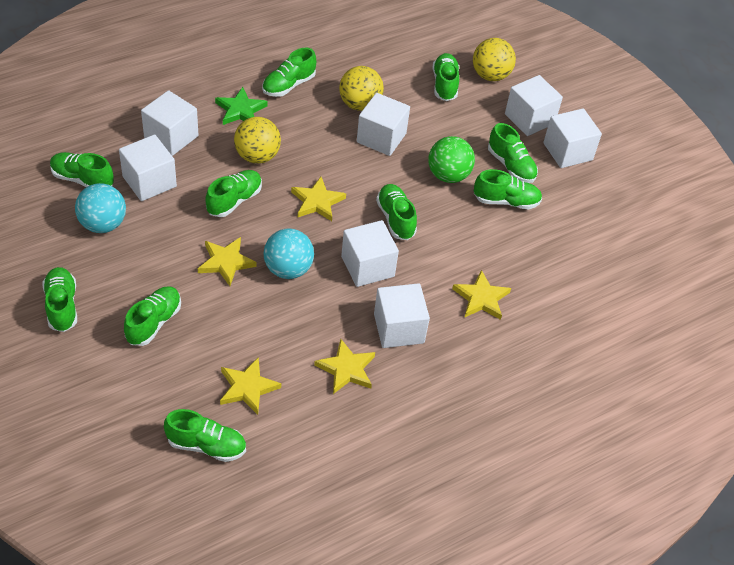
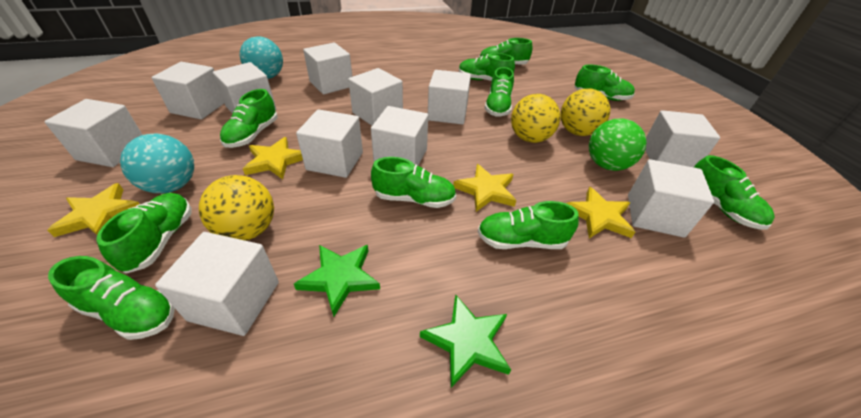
green star: [215,87,267,125] = 1 -> [294,245,380,317] [420,294,511,388] = 2
white cube: [119,135,177,201] [141,90,199,156] [341,220,399,287] [357,93,410,156] [374,283,430,348] [505,75,563,136] [543,108,602,168] = 7 -> [44,99,142,167] [152,62,224,119] [155,232,279,336] [213,62,276,114] [296,109,363,178] [303,43,352,94] [348,68,403,125] [371,106,428,166] [428,70,471,125] [628,159,714,238] [645,110,720,167] = 11
yellow star: [198,237,257,286] [220,357,281,415] [291,177,346,221] [314,339,375,394] [452,270,511,320] = 5 -> [47,183,139,237] [243,137,303,179] [453,164,517,212] [566,187,635,238] = 4

